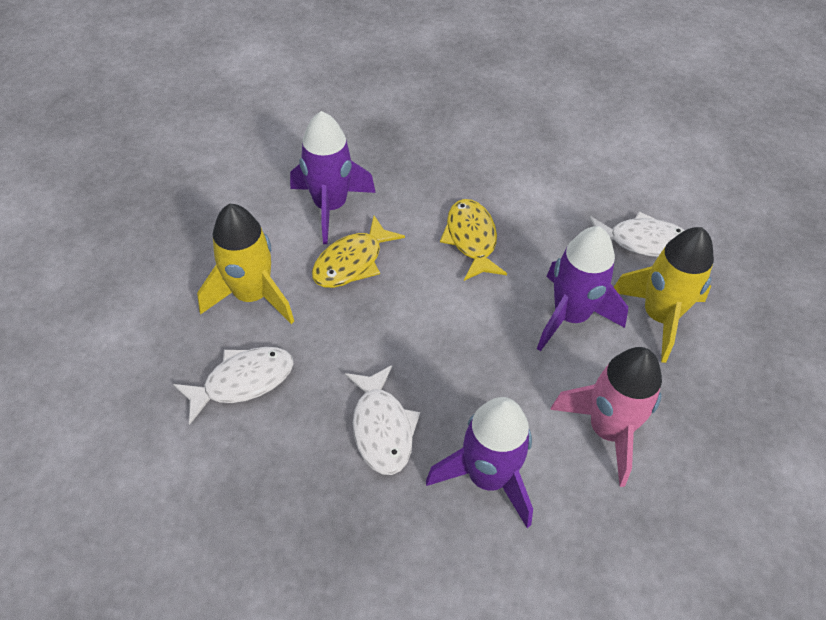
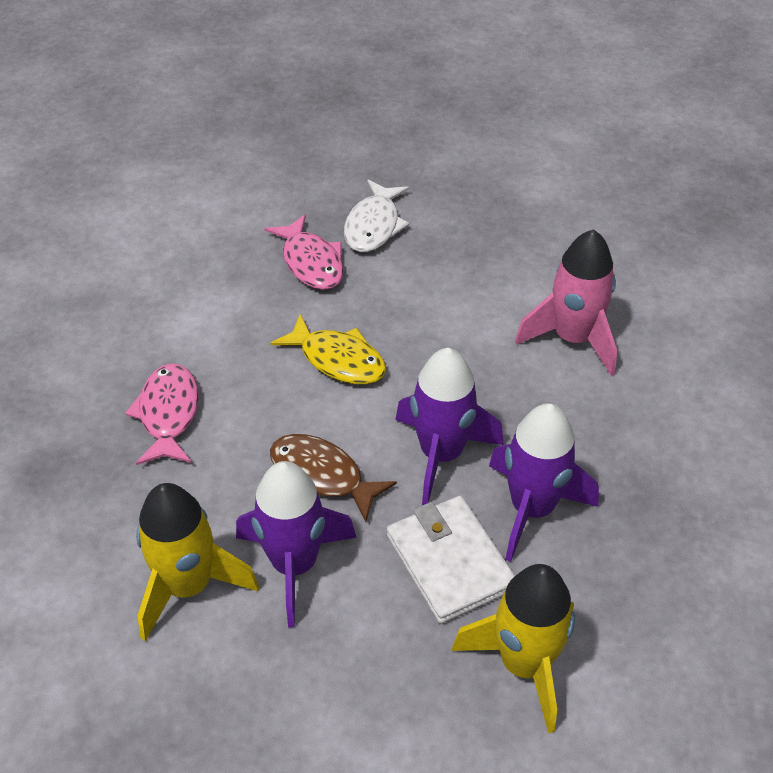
brown fish: none = 0 -> [270,434,397,522] = 1
pink fish: none = 0 -> [125,363,199,465] [264,214,344,290] = 2
white fish: [173,347,294,425] [345,365,420,475] [589,212,685,257] = 3 -> [344,180,410,252] = 1
white wallet: none = 0 -> [387,496,515,624] = 1
yellow fish: [312,216,405,288] [440,199,507,281] = 2 -> [270,314,386,385] = 1

